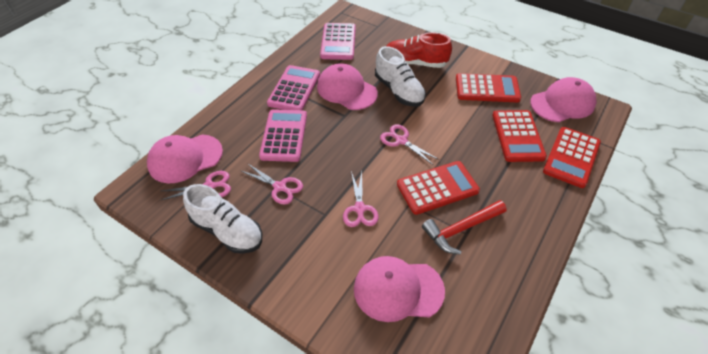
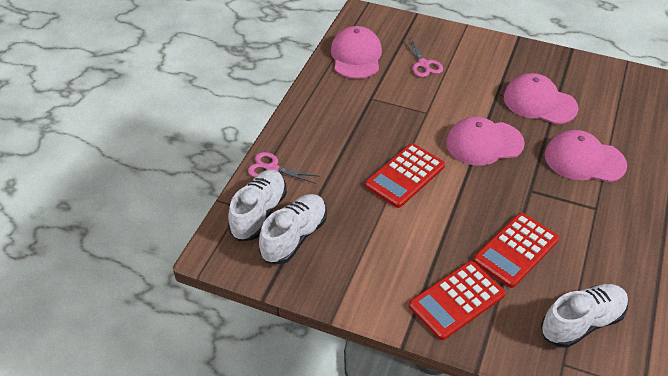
pink calculator: [259,109,307,162] [267,65,320,110] [320,23,356,60] = 3 -> none = 0
pink scissors: [162,171,231,200] [240,163,303,204] [343,171,378,227] [380,124,440,165] = 4 -> [248,152,320,184] [403,37,443,77] = 2
red calculator: [397,161,480,215] [456,73,521,103] [492,110,547,162] [543,127,601,188] = 4 -> [365,143,445,208] [409,261,506,340] [473,213,559,288] = 3
red hammer: [422,200,507,255] = 1 -> none = 0
red shoe: [386,32,452,68] = 1 -> none = 0
white shoe: [183,184,262,254] [375,46,426,107] = 2 -> [228,170,287,241] [259,194,327,264] [541,284,628,348] = 3

